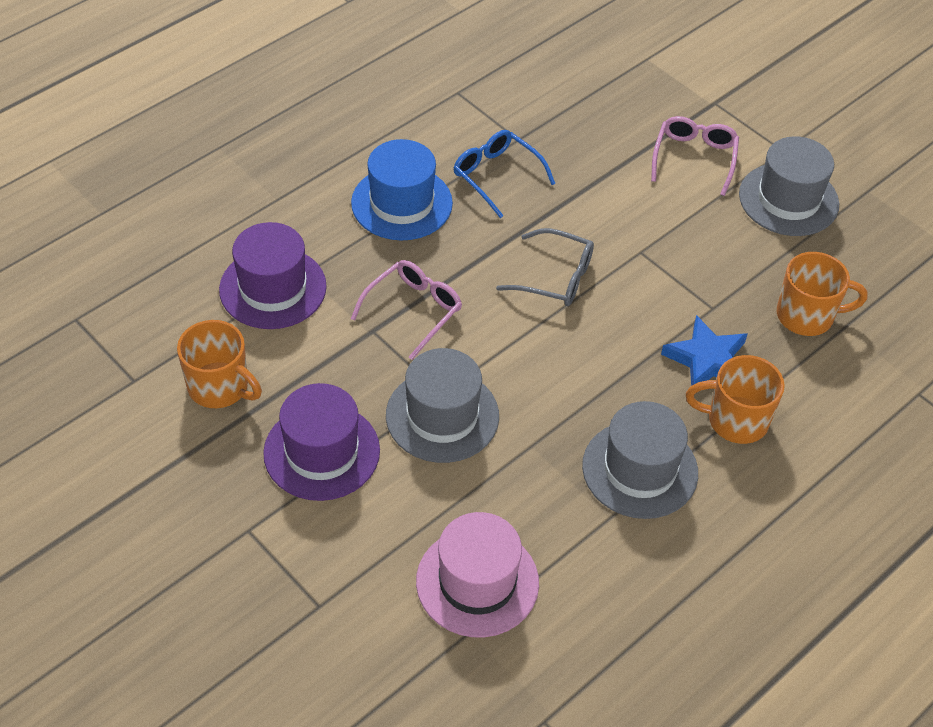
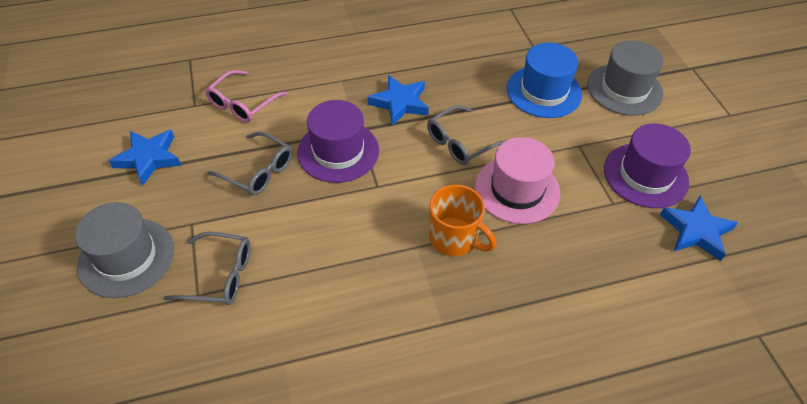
blue glasses: [454,130,555,218] = 1 -> none = 0
blue star: [661,315,747,386] = 1 -> [109,130,181,186] [368,75,429,126] [660,196,738,261] = 3
grey glasses: [496,228,594,306] = 1 -> [164,232,251,305] [207,132,292,196] [427,105,506,165] = 3
grey hat: [386,348,499,463] [582,401,698,519] [739,136,839,236] = 3 -> [75,202,174,298] [587,41,663,116] = 2
orange mug: [177,320,262,408] [686,355,785,444] [777,252,868,336] = 3 -> [429,184,496,256] = 1
pink glasses: [351,260,462,360] [651,116,739,196] = 2 -> [205,70,288,122] = 1

